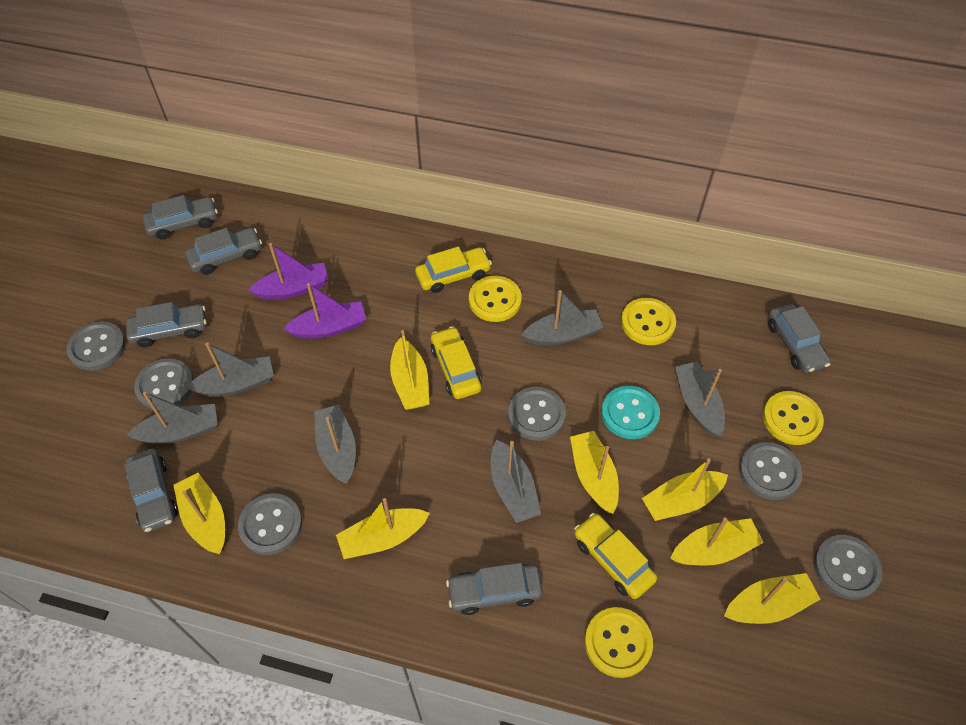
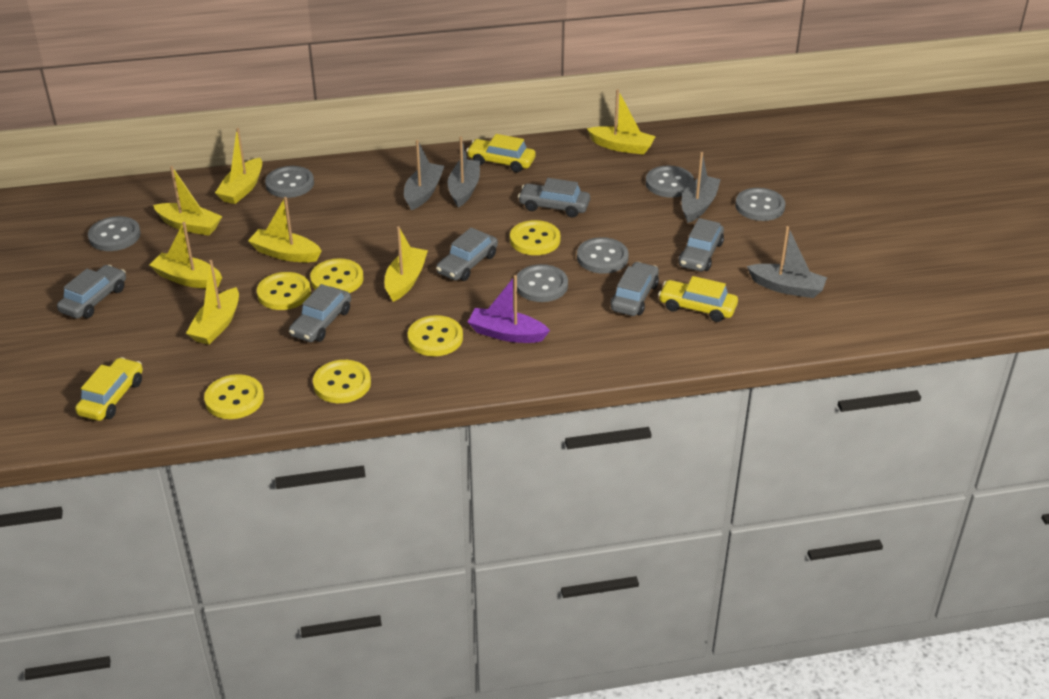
grey boat: [127,392,218,444] [187,342,274,396] [314,405,356,484] [491,440,541,523] [522,290,603,345] [675,361,725,437] = 6 -> [404,140,445,210] [448,136,480,208] [682,152,721,223] [747,226,827,298] = 4
purple boat: [248,243,329,300] [284,283,366,338] = 2 -> [468,275,550,343] = 1
turquoise button: [601,386,660,439] = 1 -> none = 0
yellow button: [469,276,522,322] [585,607,653,678] [621,298,676,345] [763,391,824,445] = 4 -> [204,374,264,419] [257,272,311,310] [310,258,364,293] [313,360,371,403] [408,315,463,356] [510,220,561,255] = 6

